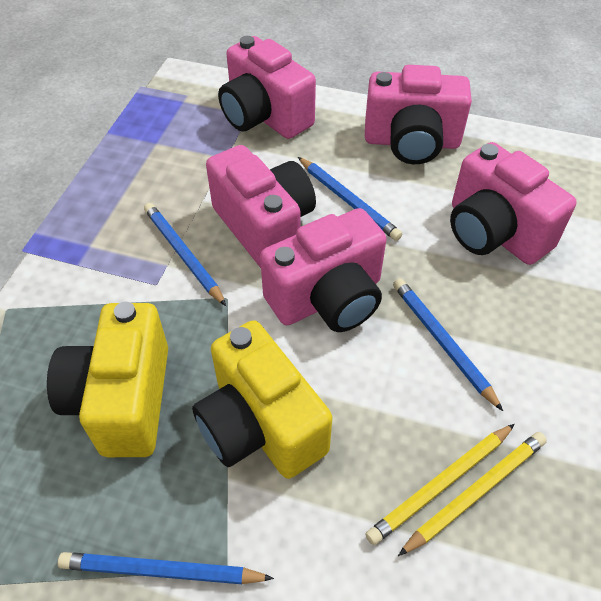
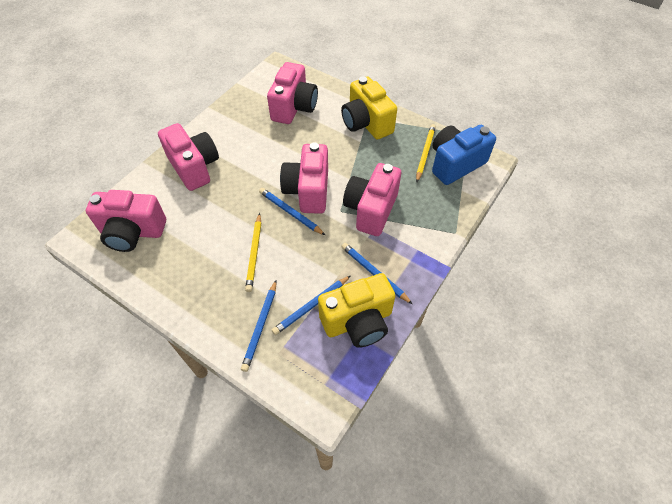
blue camera: none = 0 -> [432,125,496,185] = 1

